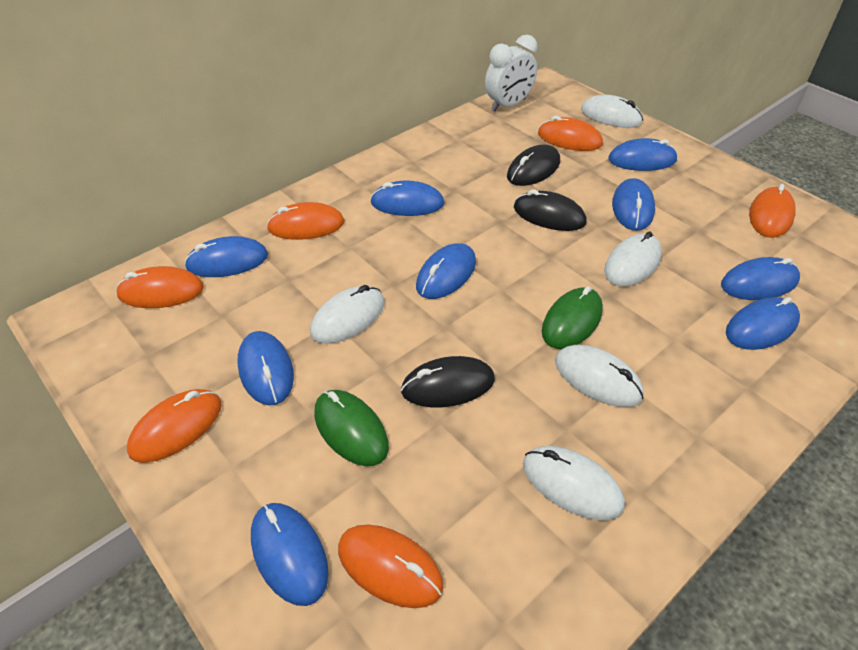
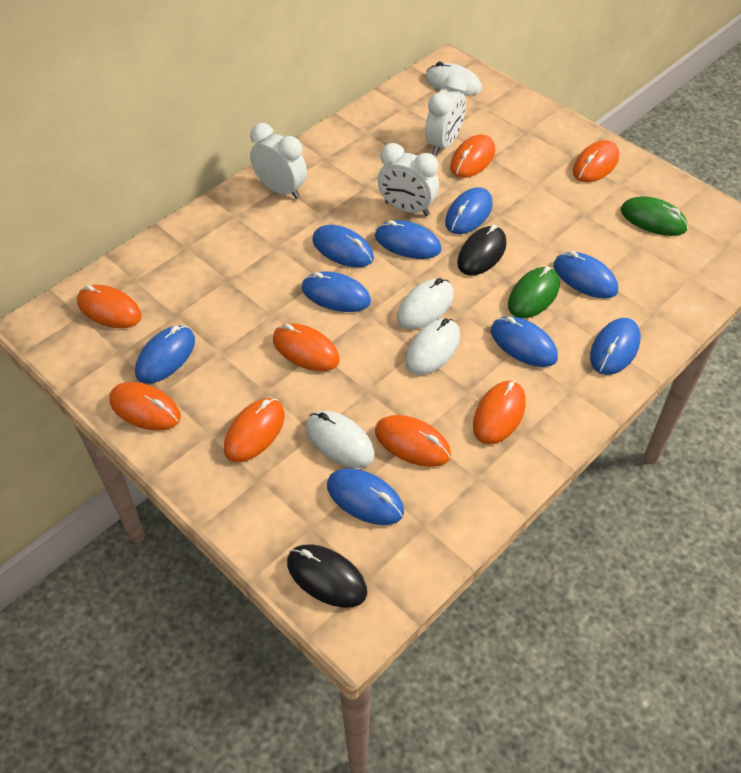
black mouse: [401,356,495,407] [507,145,560,186] [514,189,587,231] = 3 -> [287,544,367,608] [457,225,507,275] = 2
orange mouse: [116,266,204,308] [127,389,222,463] [266,202,345,240] [338,525,444,608] [538,116,603,151] [749,184,796,238] = 6 -> [77,285,142,328] [109,382,181,431] [224,398,285,463] [273,323,340,371] [375,415,451,467] [450,135,495,178] [473,381,526,445] [573,140,619,182] = 8
white clock: [485,35,538,111] = 1 -> [250,123,307,199] [378,143,439,216] [425,75,466,156] = 3
white mouse: [310,285,385,344] [523,446,625,520] [555,345,644,407] [581,95,643,128] [604,231,662,286] = 5 -> [306,411,375,468] [397,278,454,329] [406,318,460,375] [425,62,482,96] = 4

